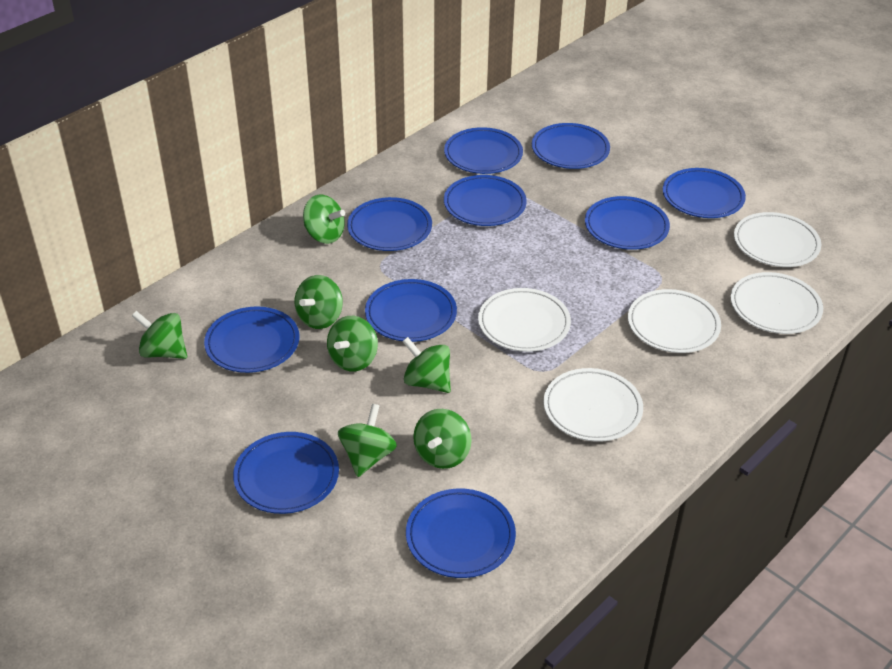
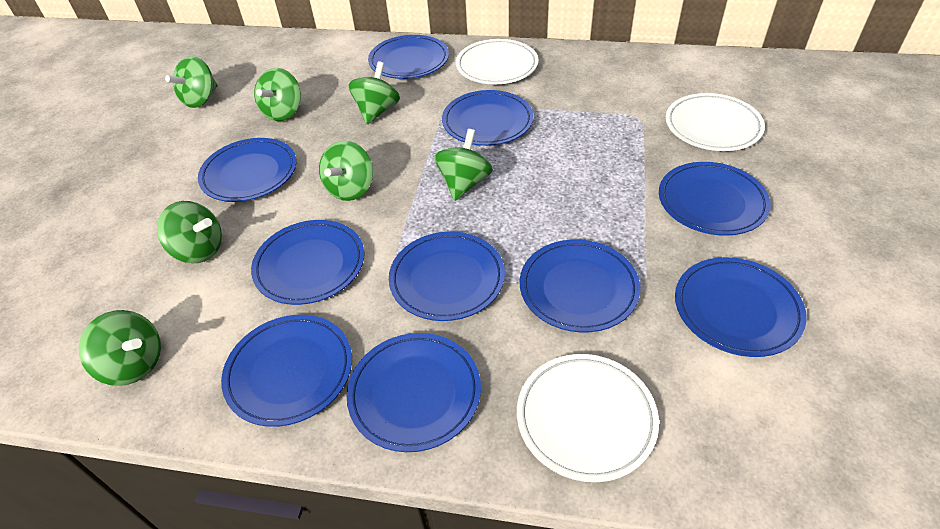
white plate: [478,288,571,352] [544,368,643,442] [628,289,721,353] [731,272,823,334] [734,212,821,267] = 5 -> [456,39,538,84] [517,354,659,482] [666,93,765,151] = 3

